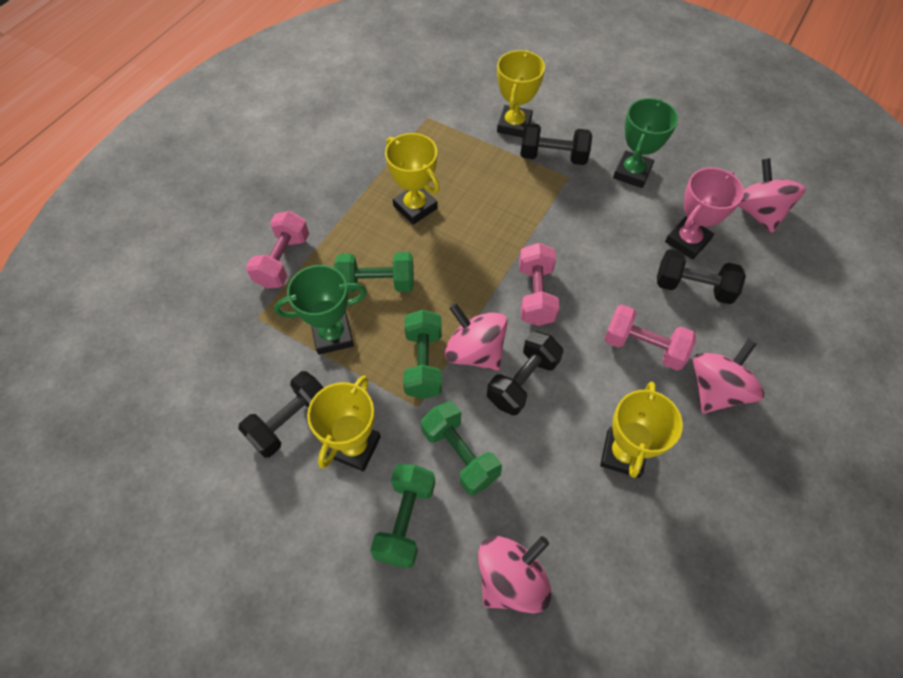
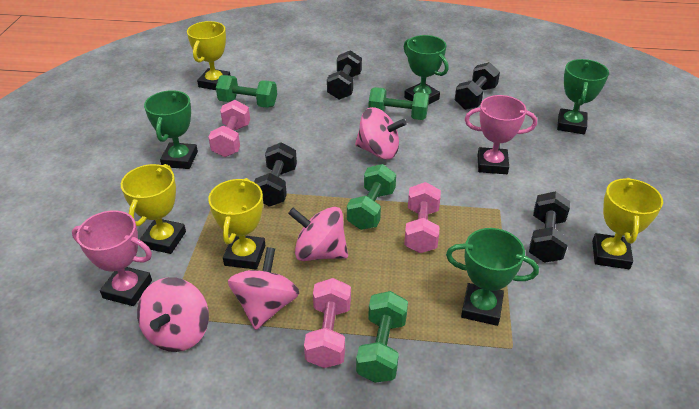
green trophy: [274,265,367,355] [613,98,678,188] = 2 -> [144,90,198,169] [404,35,449,105] [446,228,539,326] [557,59,609,134] = 4
pink trophy: [665,167,744,260] = 1 -> [72,210,152,306] [465,95,537,174] = 2

